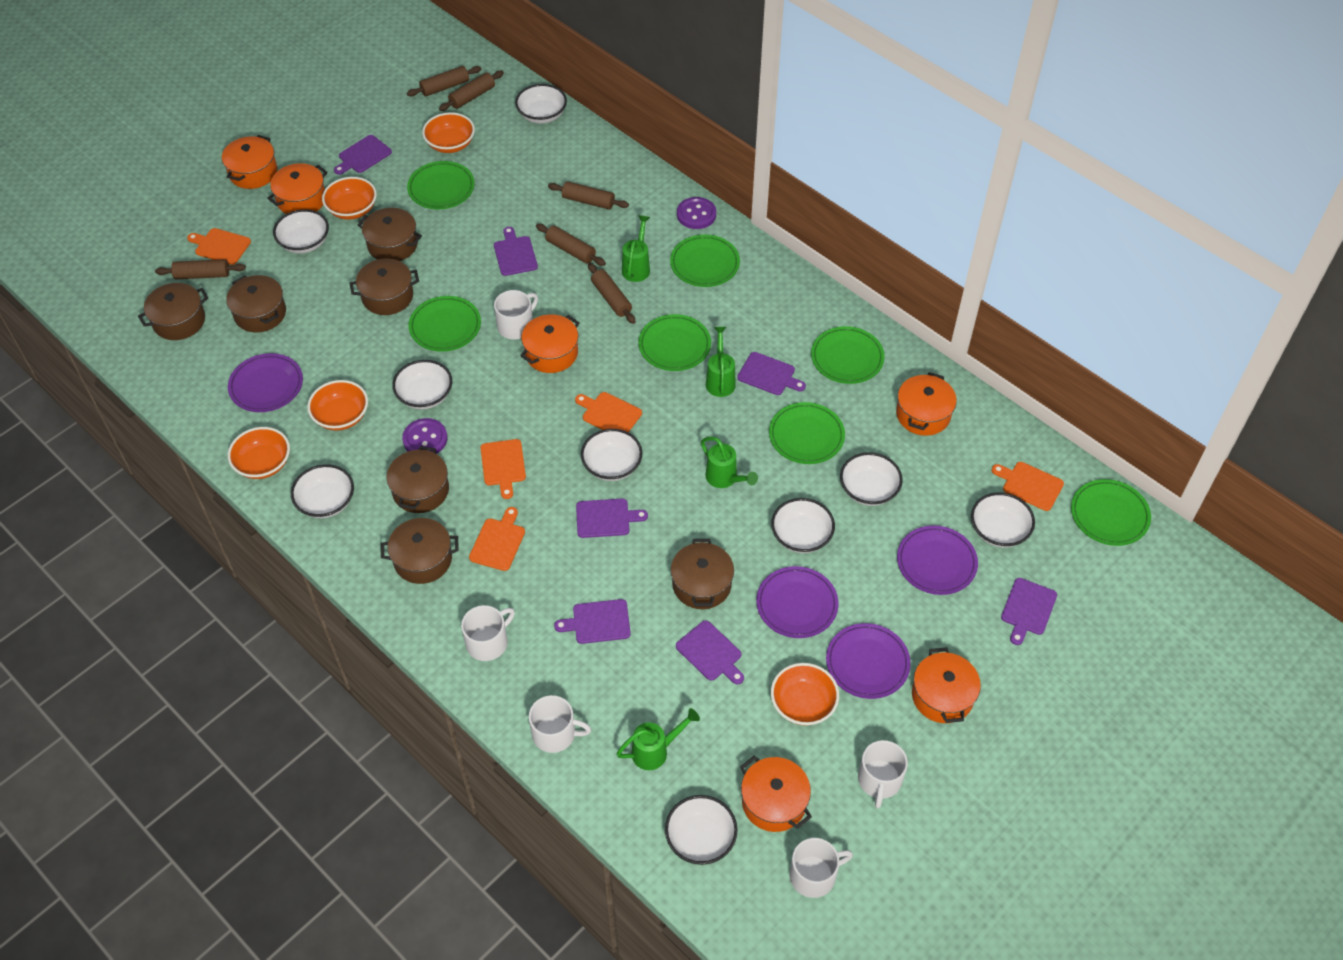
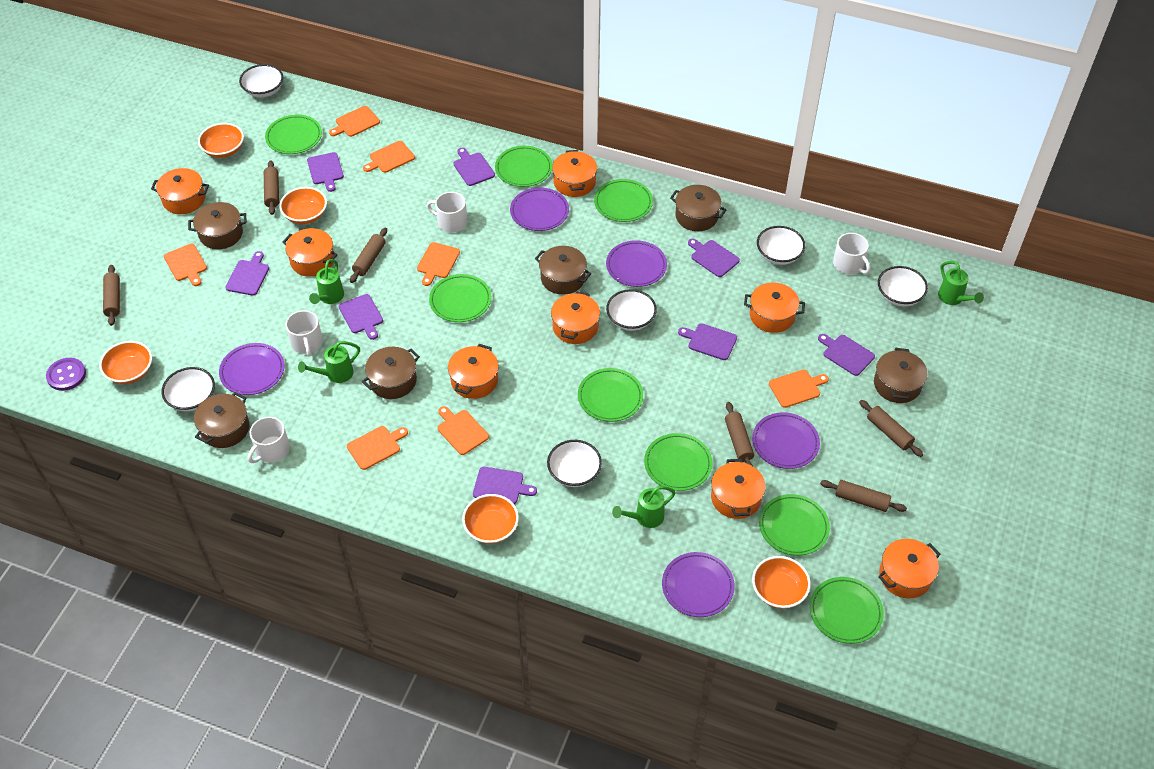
brown pot: [138,283,209,340] [226,275,286,333] [349,259,419,315] [358,208,422,261] [381,518,459,584] [387,446,449,513] [671,539,734,609] = 7 -> [188,202,247,249] [194,392,249,448] [362,347,420,399] [535,246,592,295] [670,185,727,231] [874,348,928,403] = 6
green plate: [407,161,475,209] [409,296,481,352] [638,314,711,371] [670,235,740,287] [769,402,845,464] [811,326,885,384] [1071,479,1151,546] = 7 -> [265,115,322,154] [429,274,491,322] [495,146,552,187] [578,368,643,422] [594,179,653,222] [644,433,712,491] [759,494,830,556] [810,577,884,644] = 8
orange cutting board: [187,228,251,265] [469,507,525,571] [481,439,526,499] [575,392,642,432] [992,462,1064,511] = 5 -> [164,244,207,286] [329,106,380,137] [347,426,408,470] [363,141,415,173] [417,242,460,286] [438,406,489,455] [769,370,829,408] = 7
orange pot: [222,135,277,189] [267,163,328,214] [520,314,579,373] [740,756,812,832] [896,372,957,436] [912,647,981,723] = 6 -> [151,168,209,214] [282,228,337,277] [448,344,499,399] [551,291,600,344] [552,150,597,197] [711,459,766,519] [744,282,805,333] [878,539,941,598] = 8
purple button: [402,418,447,454] [677,197,716,229] = 2 -> [46,358,86,391] = 1
purple cutting board: [334,135,392,175] [494,227,538,276] [554,599,631,644] [576,499,648,538] [676,620,744,684] [737,352,806,395] [1001,578,1057,645] = 7 -> [226,251,269,296] [307,152,344,192] [339,294,383,340] [453,148,495,186] [473,467,537,504] [678,323,737,360] [688,239,740,277] [818,334,875,376] = 8
purple plate: [228,353,303,412] [756,566,839,638] [826,623,911,699] [897,525,978,595] = 4 -> [219,343,284,395] [510,188,569,231] [606,240,667,287] [662,552,735,617] [752,412,820,469] = 5
white bowl: [273,209,329,254] [291,464,354,518] [392,360,452,409] [515,84,567,124] [581,429,642,481] [665,795,738,865] [771,498,835,553] [840,452,903,506] [971,492,1035,548] = 9 -> [161,367,215,411] [239,64,283,97] [547,440,602,487] [606,289,657,331] [757,226,805,265] [878,266,928,307] = 6
white mug: [461,605,515,661] [494,290,538,340] [529,695,591,753] [789,838,853,898] [858,740,908,809] = 5 -> [248,417,290,463] [286,310,323,356] [427,192,467,233] [833,233,870,275] = 4

